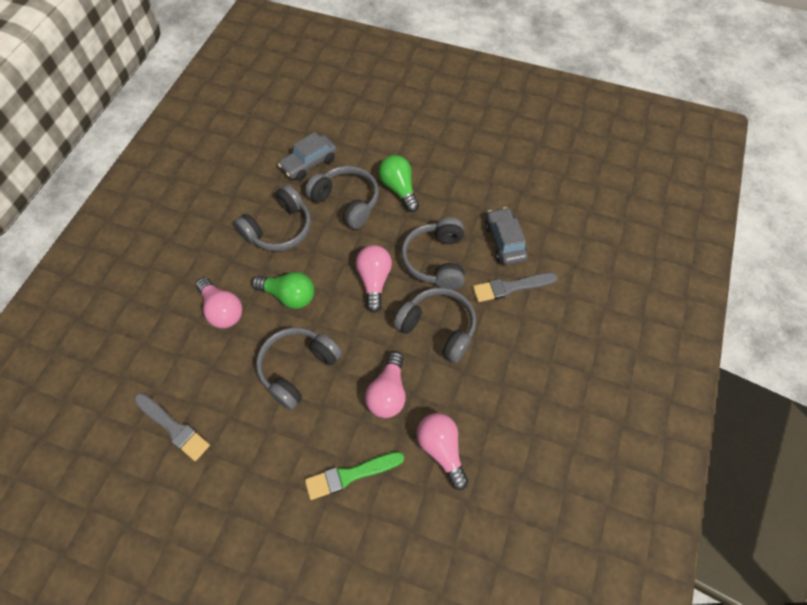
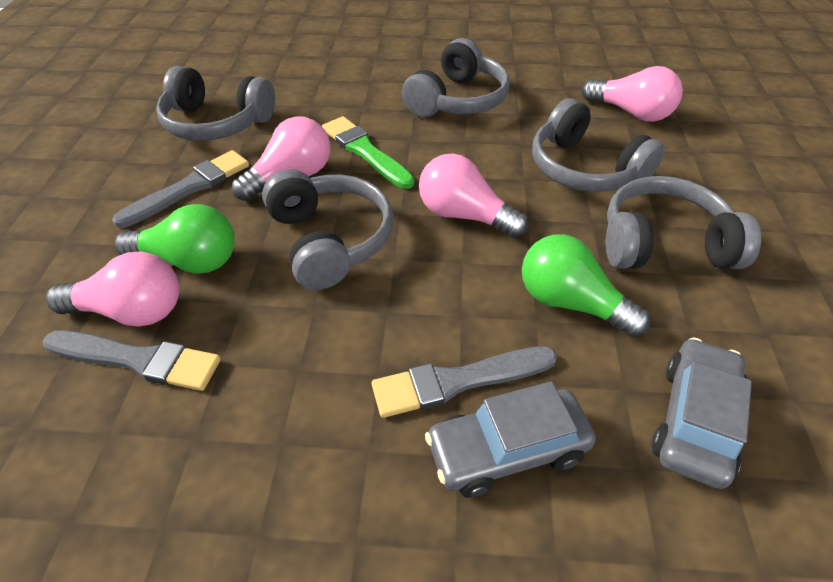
grey brush: [134,393,210,461] [472,273,558,302] = 2 -> [43,330,221,391] [112,150,249,228] [372,346,557,418] = 3

